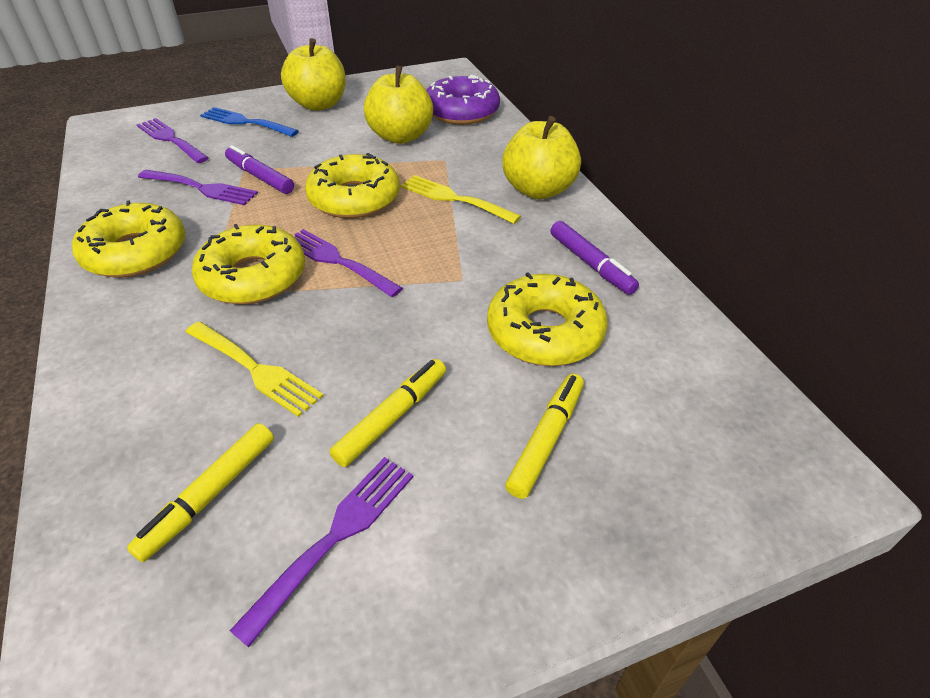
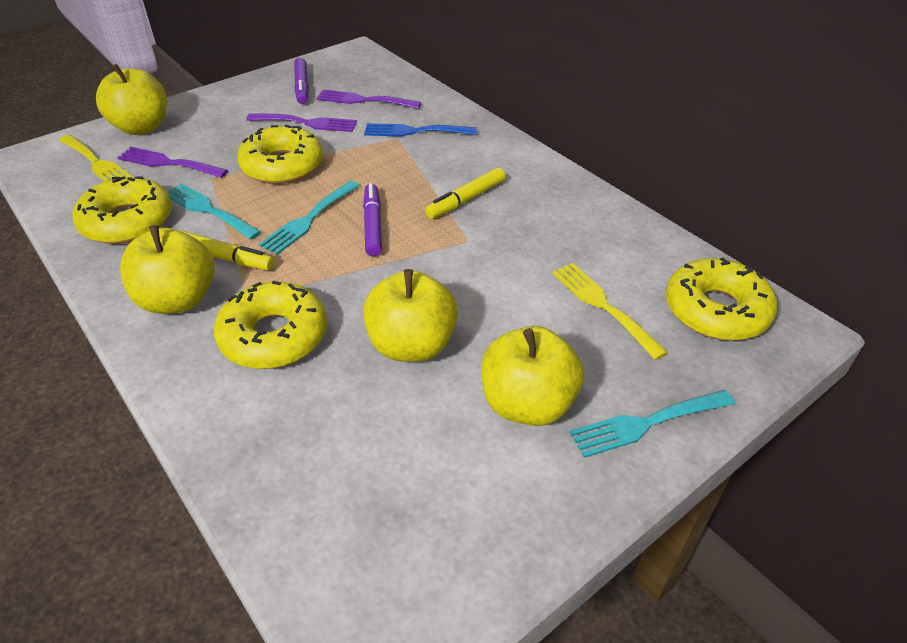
purple donut: [426,75,500,125] = 1 -> none = 0
purple fork: [137,118,209,163] [138,170,258,205] [230,457,413,647] [293,229,403,297] = 4 -> [117,147,228,178] [246,113,357,132] [316,89,421,109] = 3
turquoise fork: none = 0 -> [168,183,261,239] [258,181,360,255] [569,390,735,458] = 3
yellow apple: [281,38,346,111] [364,65,433,144] [502,116,581,199] = 3 -> [96,64,167,135] [120,225,215,314] [363,269,458,362] [482,326,584,426] = 4
yellow marker: [127,423,274,562] [329,359,446,467] [505,374,584,499] = 3 -> [181,231,274,270] [425,168,505,219] = 2

